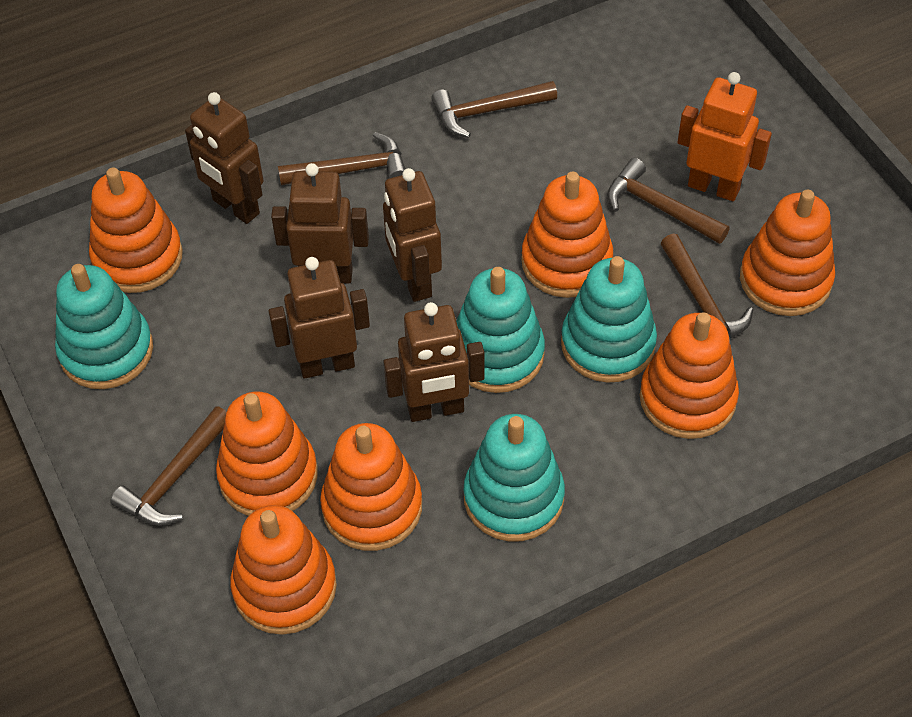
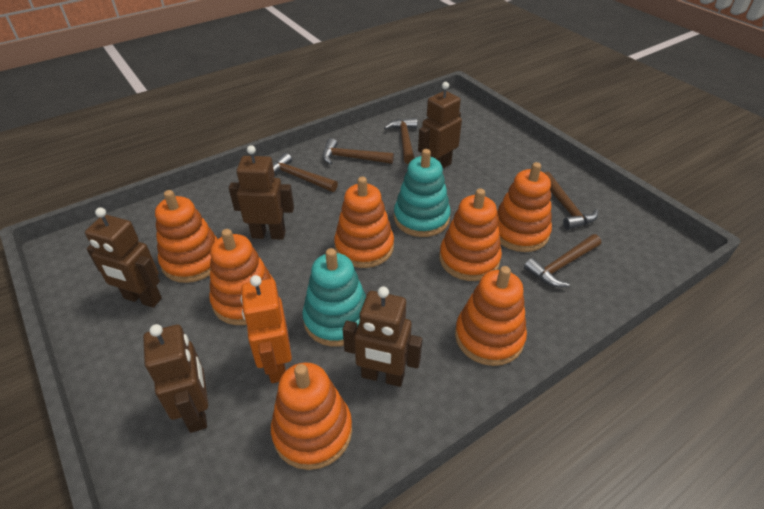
turquoise stacking toy: [55,264,153,389] [456,267,545,393] [464,414,565,542] [561,256,657,383] = 4 -> [302,248,366,347] [394,149,451,237] = 2

